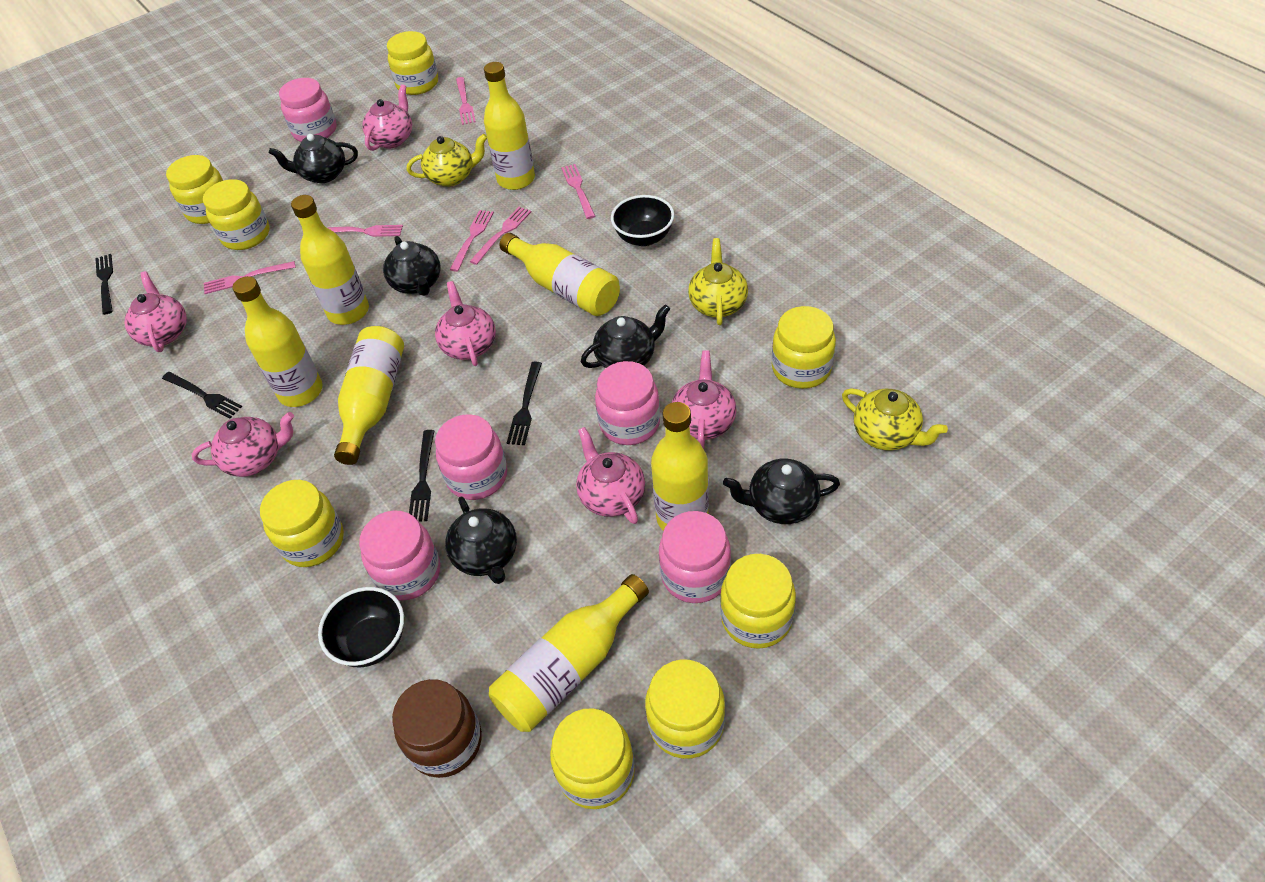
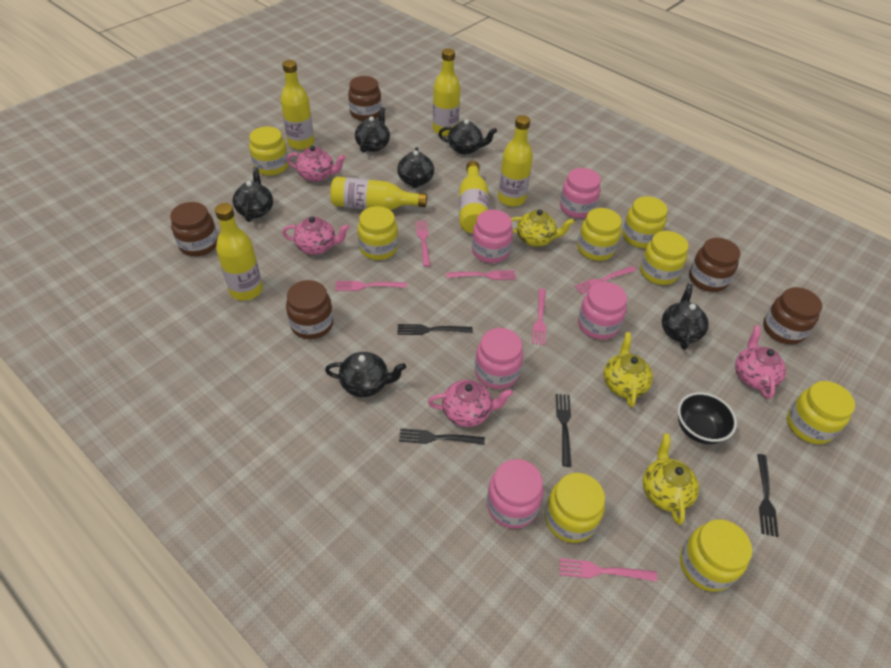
black bowl: [318,587,404,667] [611,195,674,246] = 2 -> [678,392,737,444] = 1
black teapot: [269,134,358,183] [383,236,441,296] [445,497,517,584] [581,304,670,368] [723,459,840,524] = 5 -> [233,167,273,222] [325,352,406,397] [355,107,390,153] [397,147,434,188] [439,119,497,155] [662,283,709,350] = 6
brown jar: [392,679,482,778] = 1 -> [170,202,218,256] [286,280,334,339] [348,76,381,121] [689,238,741,292] [763,287,822,345] = 5
pink teapot: [124,271,187,352] [192,412,294,477] [363,84,412,151] [435,281,496,366] [576,427,645,524] [672,350,737,449] = 6 -> [282,217,350,255] [286,146,346,182] [428,380,513,427] [735,326,786,399] = 4
yellow bottle: [232,276,322,407] [291,195,369,325] [334,326,404,465] [484,62,535,190] [489,574,649,732] [500,233,620,316] [651,402,709,531] = 7 -> [215,203,263,301] [281,60,314,150] [330,176,427,210] [433,48,460,136] [459,161,490,234] [498,115,533,207] = 6

